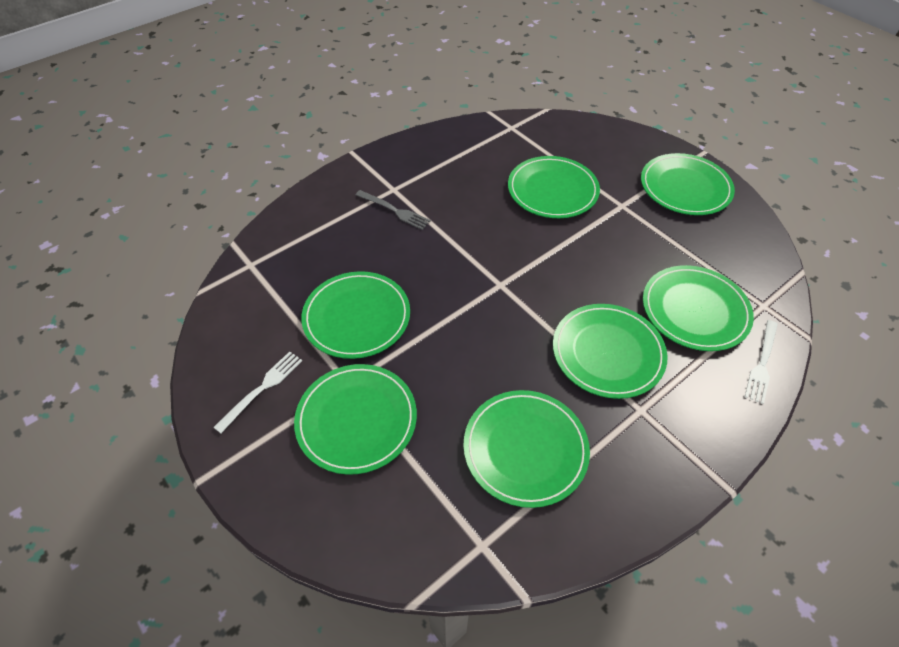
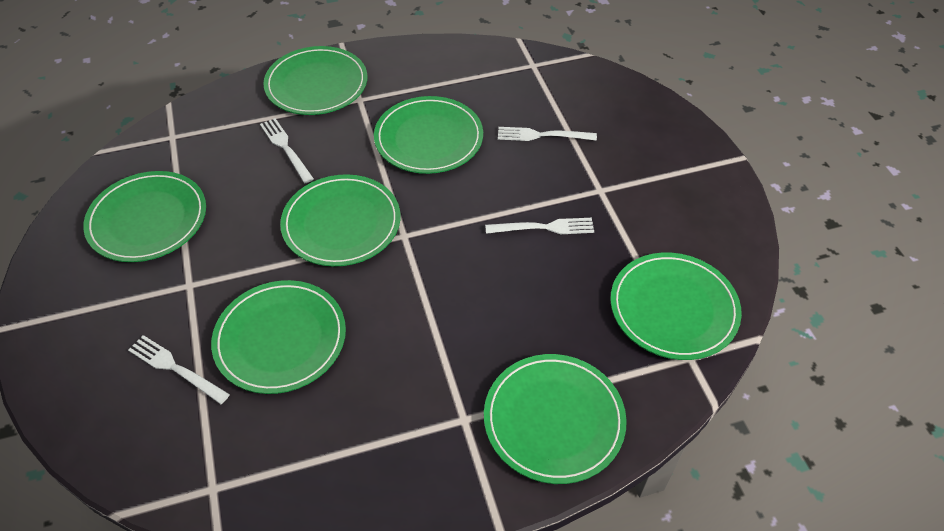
grey fork: [356,190,431,230] = 1 -> none = 0
white fork: [213,351,302,433] [745,320,778,404] = 2 -> [128,335,230,404] [260,118,314,183] [485,218,594,234] [498,127,597,141] = 4

